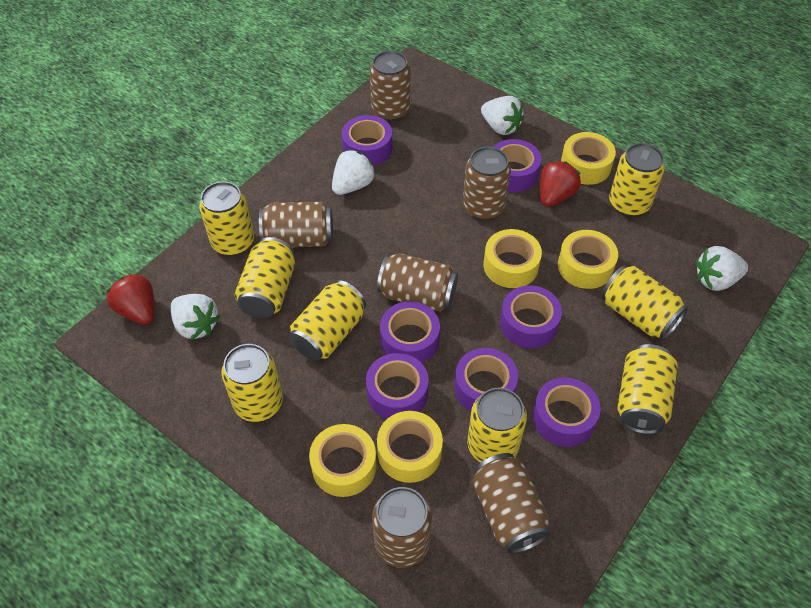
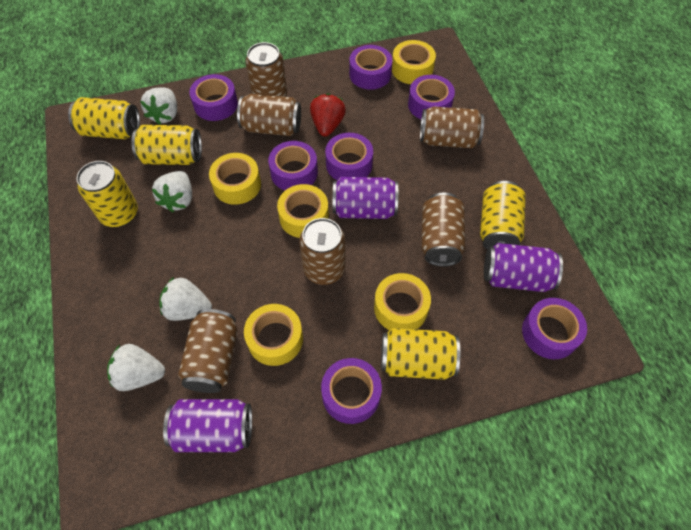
purple can: none = 0 -> [163,399,252,452] [333,177,398,219] [484,243,563,292] = 3
red strawberry: [106,273,154,325] [540,160,581,207] = 2 -> [310,93,346,137] = 1
yellow can: [199,181,254,256] [221,344,283,422] [235,237,295,318] [289,280,366,361] [467,388,527,463] [602,266,688,340] [609,143,665,216] [617,344,678,434] = 8 -> [68,97,140,139] [76,161,138,227] [132,125,202,165] [381,328,460,380] [480,181,526,249] = 5

